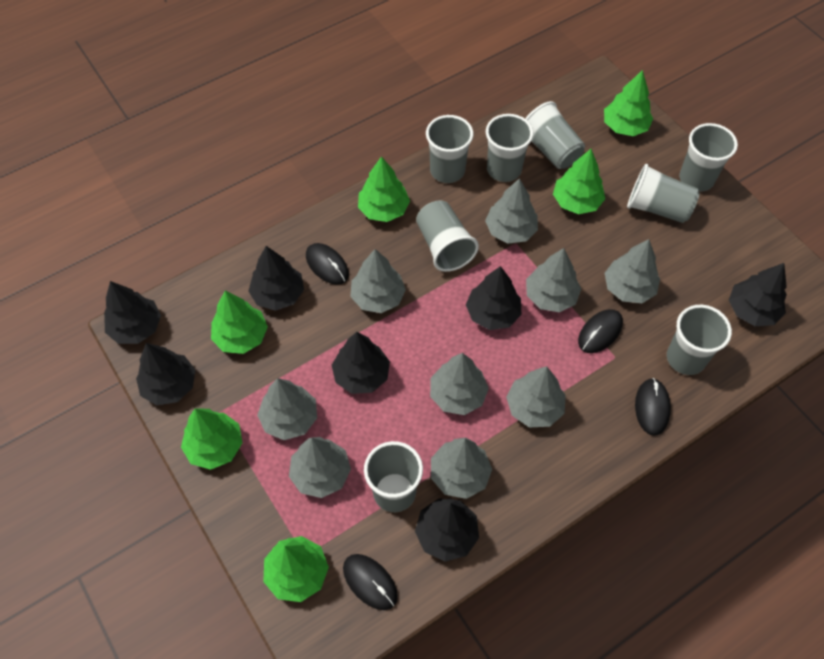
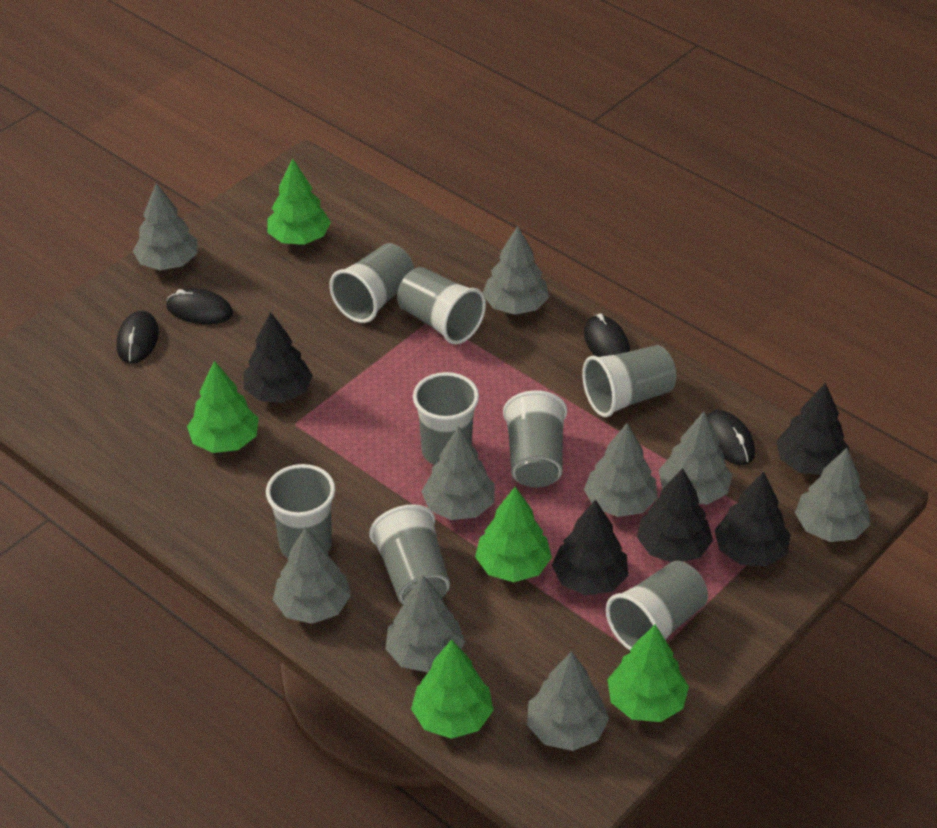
black tree: [104,281,161,344] [136,343,195,405] [248,246,304,311] [332,332,390,394] [415,498,479,561] [466,266,521,330] [729,263,787,326] = 7 -> [244,312,313,403] [552,500,628,595] [637,468,713,562] [714,472,791,566] [776,382,849,475] = 5
green tree: [181,408,242,470] [211,291,268,354] [263,536,329,602] [358,156,410,222] [553,149,605,214] [604,70,653,136] = 6 -> [187,361,259,453] [267,159,331,245] [411,640,493,739] [475,487,552,582] [607,624,689,722] = 5

